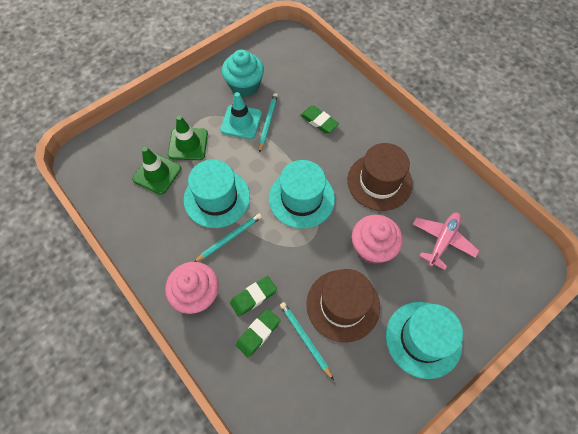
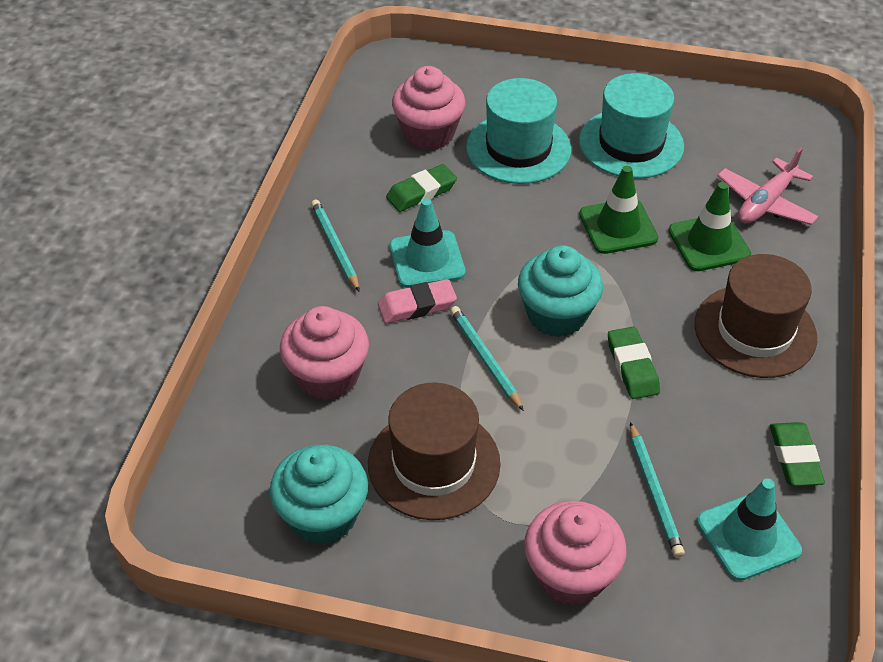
pink cupcake: [165,262,219,314] [352,215,403,264] = 2 -> [280,306,369,400] [392,66,465,150] [524,501,627,606] = 3
pink eraser: none = 0 -> [378,279,457,323] = 1
turquoise cupcake: [222,50,264,97] = 1 -> [270,445,368,545] [518,245,603,337] = 2
turquoise hat: [184,159,250,228] [269,160,335,229] [386,302,463,379] = 3 -> [466,78,571,184] [579,73,684,178] = 2
turquoise traffic cone: [220,92,262,139] = 1 -> [390,199,466,288] [697,478,802,581] = 2

